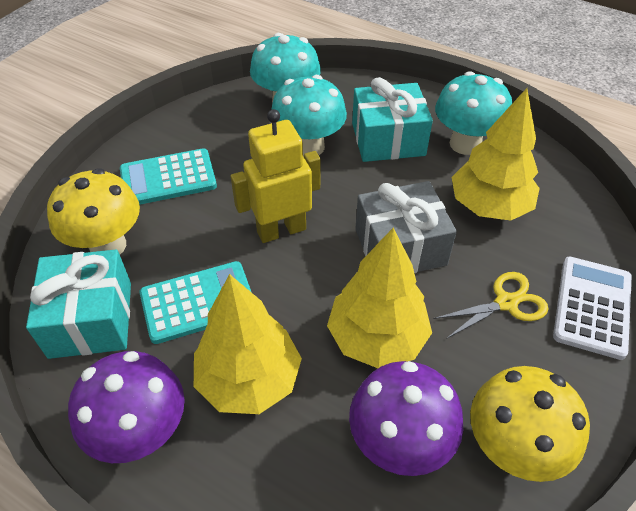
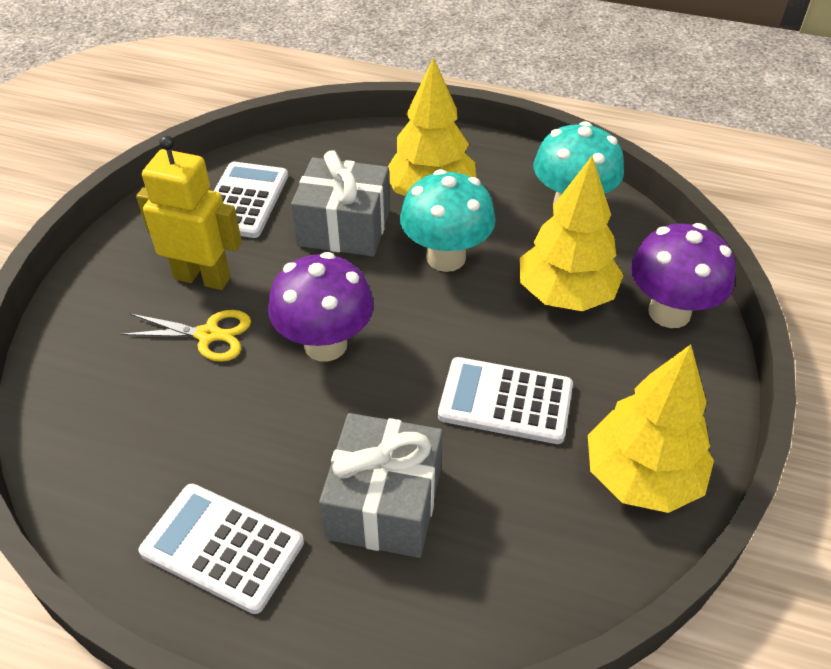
grey gift: [355,181,457,273] = 1 -> [291,150,390,256] [319,413,443,558] = 2
turquoise calculator: [120,148,217,205] [140,261,251,344] = 2 -> none = 0
turquoise gift: [26,250,131,359] [352,77,433,162] = 2 -> none = 0
turquoise mushroom: [250,33,321,103] [271,75,347,157] [435,71,512,155] = 3 -> [400,169,496,272] [533,121,624,205] = 2
white calculator: [553,256,632,360] = 1 -> [138,484,304,614] [214,162,288,238] [438,357,573,444] = 3
yellow mushroom: [47,168,140,254] [470,366,590,482] = 2 -> none = 0

